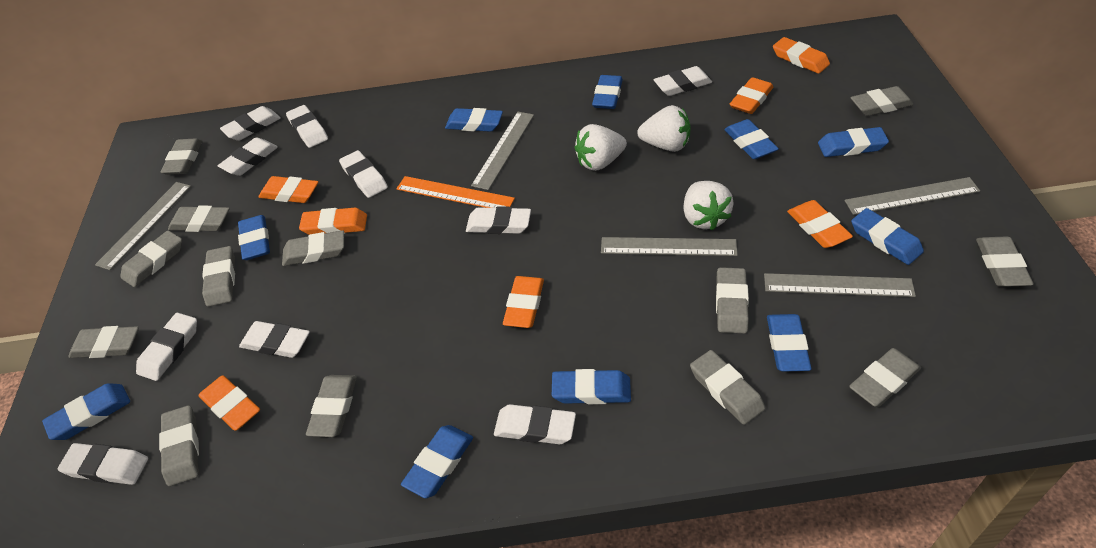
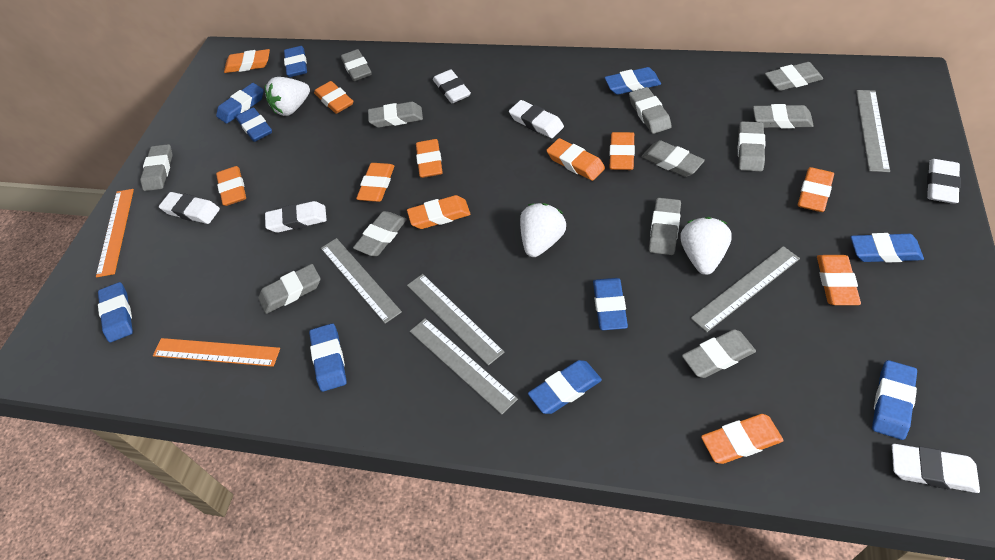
grey eraser: [68,326,139,358] [120,230,182,287] [159,405,199,486] [161,138,203,175] [168,206,229,232] [202,246,235,307] [282,230,344,266] [306,375,357,437] [690,350,765,425] [716,267,749,334] [849,348,921,407] [851,86,914,116] [976,236,1033,287] = 13 -> [140,144,173,191] [258,264,320,314] [341,49,371,81] [353,211,407,256] [368,102,423,128] [629,87,672,134] [642,140,705,177] [649,198,681,255] [682,329,756,378] [738,121,766,171] [753,104,814,128] [765,62,823,91] = 12
orange eraser: [199,375,260,431] [259,176,318,203] [299,208,367,235] [503,276,544,328] [730,77,774,114] [773,37,830,74] [787,200,853,248] = 7 -> [216,166,246,206] [224,49,270,73] [314,81,354,114] [356,163,394,202] [407,195,470,229] [416,139,443,178] [546,138,605,181] [609,132,635,170] [701,414,784,464] [798,167,834,212] [817,255,861,305] = 11
orange ruler: [396,176,515,208] = 1 -> [96,189,134,277] [153,338,280,367] = 2
white eraser: [58,443,148,485] [136,313,197,381] [218,137,278,176] [220,106,281,141] [239,321,310,358] [286,105,328,148] [339,150,388,198] [466,206,531,234] [494,404,576,444] [654,66,712,96] = 10 -> [159,192,220,224] [265,201,327,233] [433,69,471,103] [509,100,564,138] [892,444,980,493] [927,159,961,204] = 6

